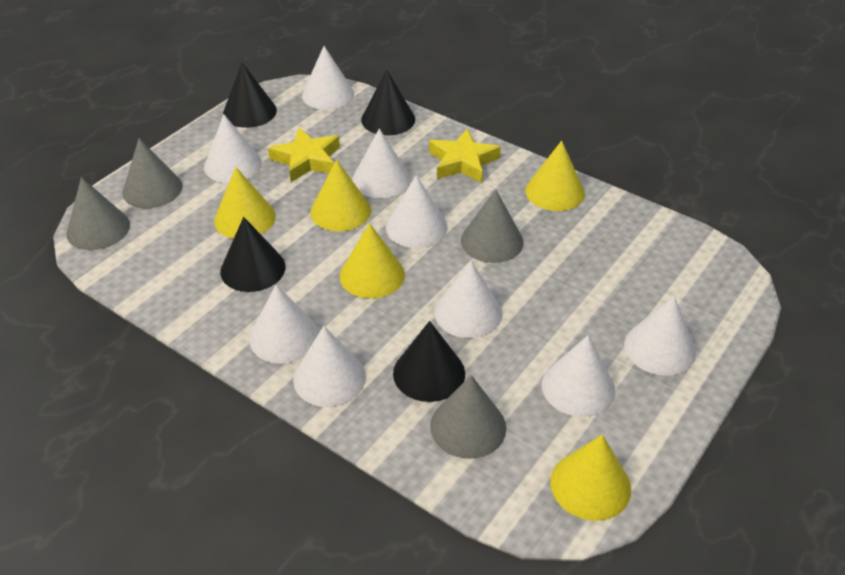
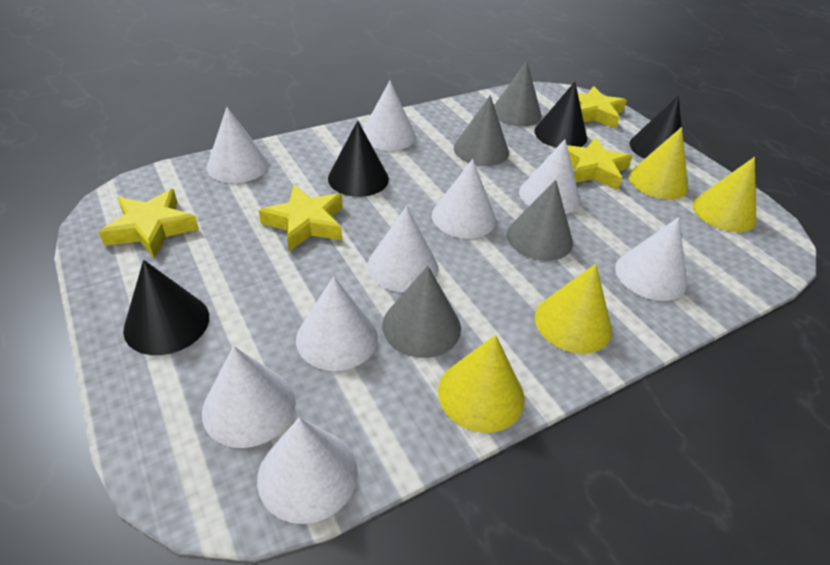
yellow cone: [214,167,276,238] [310,160,371,231] [340,223,405,299] [525,141,585,211] [550,434,631,521] = 5 -> [438,335,525,433] [535,264,612,354] [629,127,688,199] [692,157,756,232] = 4
yellow star: [268,128,340,182] [429,129,501,183] = 2 -> [99,189,199,258] [258,185,342,251] [563,86,627,129] [567,138,633,190] = 4

